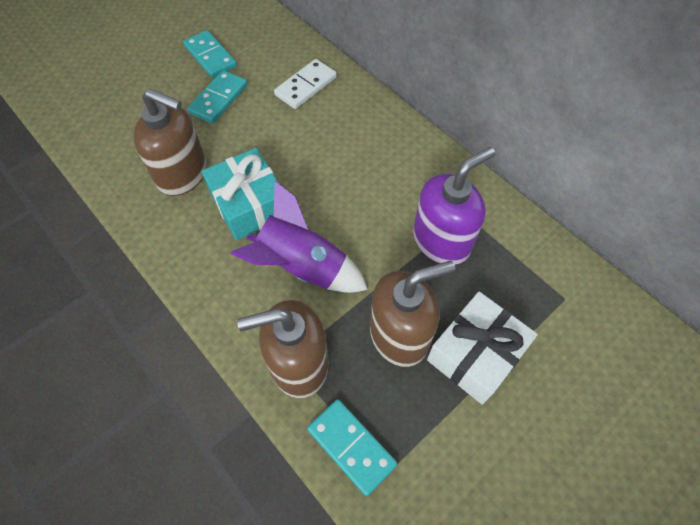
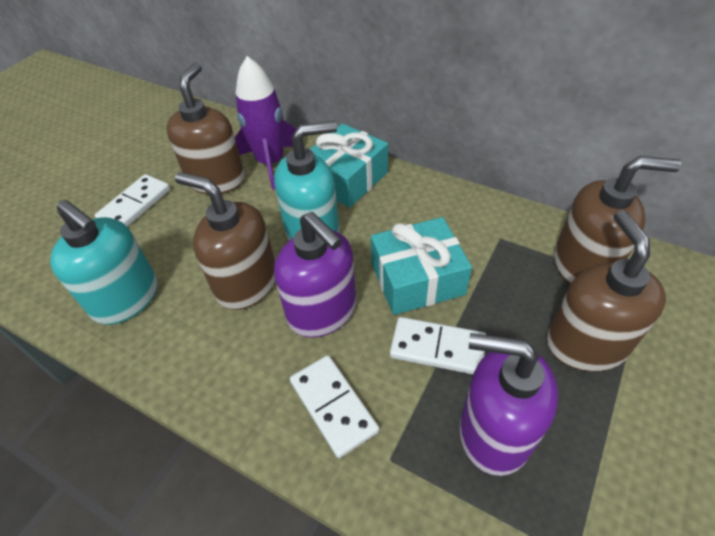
brown soap dispenser: [133,89,207,196] [237,300,329,398] [370,261,455,367] = 3 -> [166,63,245,195] [175,172,275,310] [547,210,666,372] [554,156,682,284] = 4
purple soap dispenser: [413,147,495,265] = 1 -> [274,212,356,338] [459,333,558,476] = 2
turquoise domino: [183,30,237,78] [187,70,247,124] [307,399,397,496] = 3 -> none = 0
turquoise gift: [202,148,278,241] = 1 -> [310,124,388,208] [371,217,472,315] = 2
turquoise soap dispenser: none = 0 -> [50,200,158,325] [274,121,340,241] = 2
white domino: [274,59,337,109] = 1 -> [95,174,170,227] [290,355,379,458] [390,317,486,374] = 3
white gift: [427,292,538,405] = 1 -> none = 0

